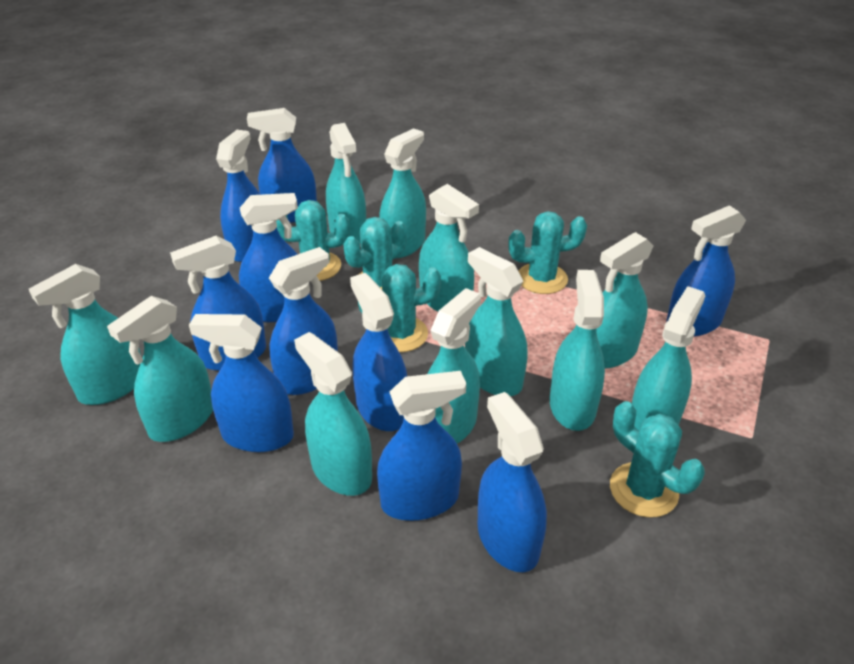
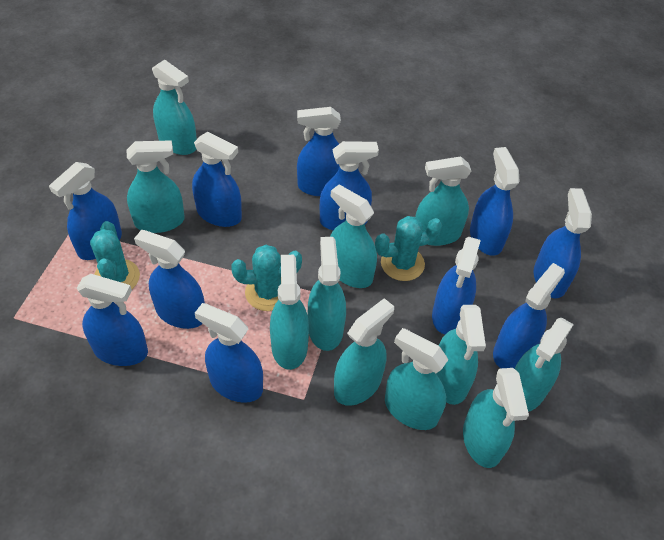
blue spray bottle: [170,236,266,371] [189,314,294,452] [216,130,260,262] [239,193,298,322] [247,108,317,223] [269,247,338,395] [350,273,407,431] [377,371,466,521] [478,392,547,572] [666,205,746,337] = 10 -> [49,162,122,260] [77,274,148,366] [134,230,205,329] [192,132,242,227] [195,303,263,403] [297,107,341,196] [320,141,379,230] [432,237,481,334] [470,147,520,256] [493,263,565,368] [534,188,592,298] = 11
turquoise cactus: [276,200,350,281] [343,217,407,289] [358,264,441,352] [508,211,587,294] [610,401,705,518] = 5 -> [90,221,140,289] [231,245,302,311] [375,216,442,281] = 3

